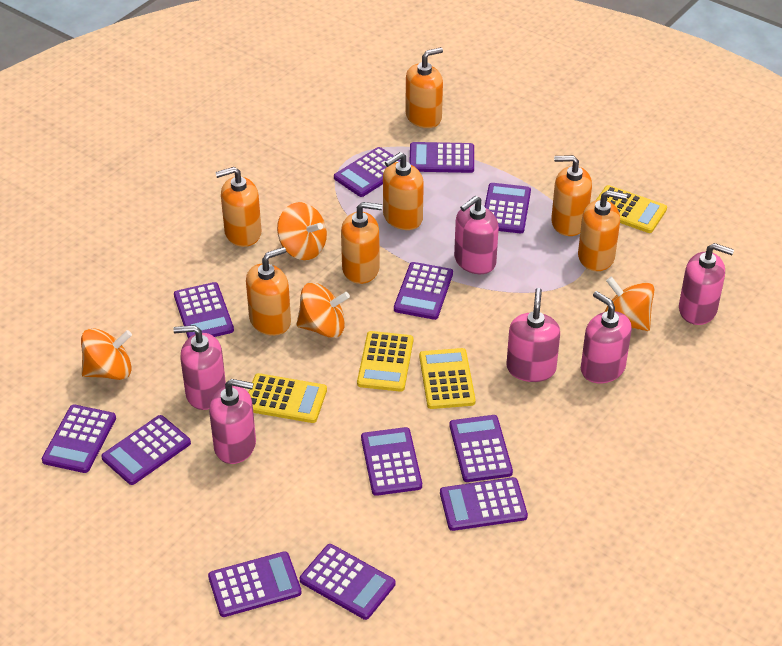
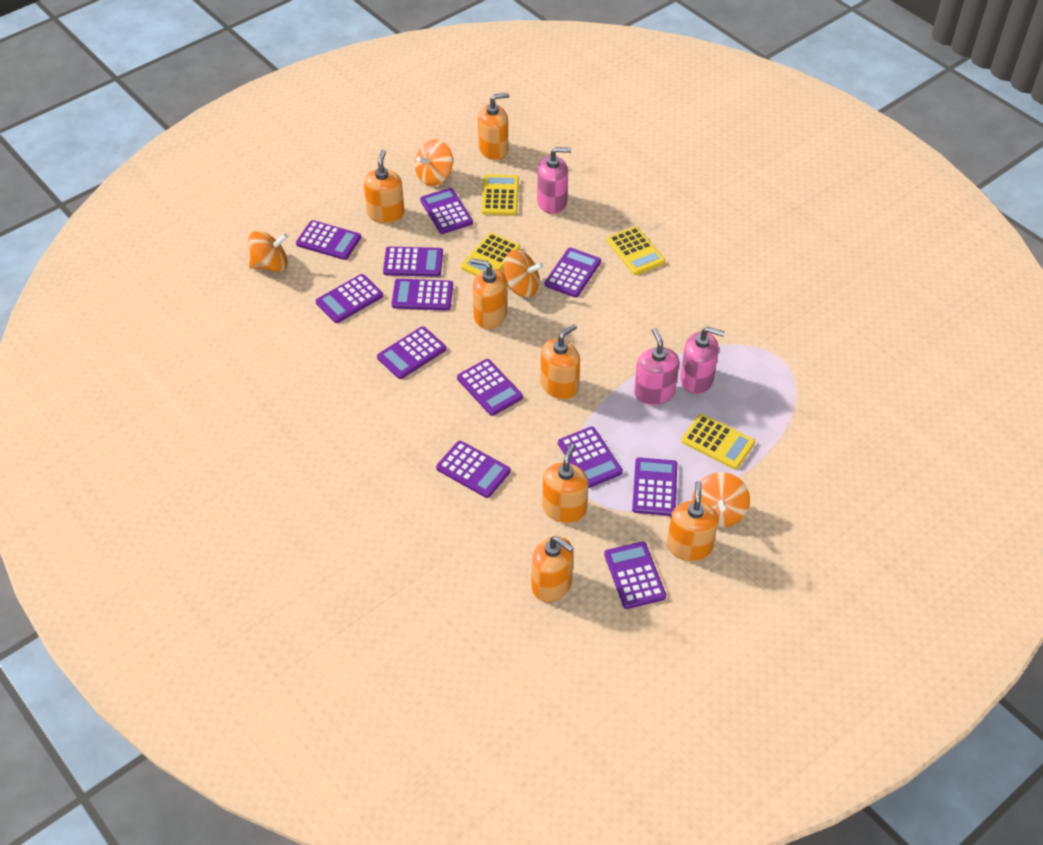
pink soap dispenser: [173,325,226,410] [209,379,256,464] [454,196,499,274] [506,288,560,382] [581,291,632,383] [679,243,734,325] = 6 -> [537,147,571,214] [634,328,679,405] [680,327,725,394] = 3

